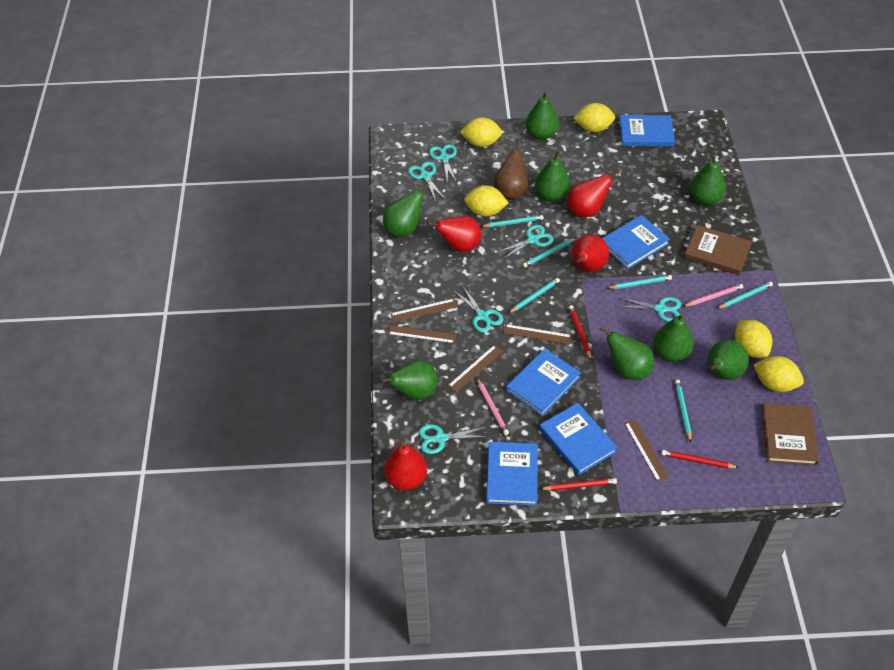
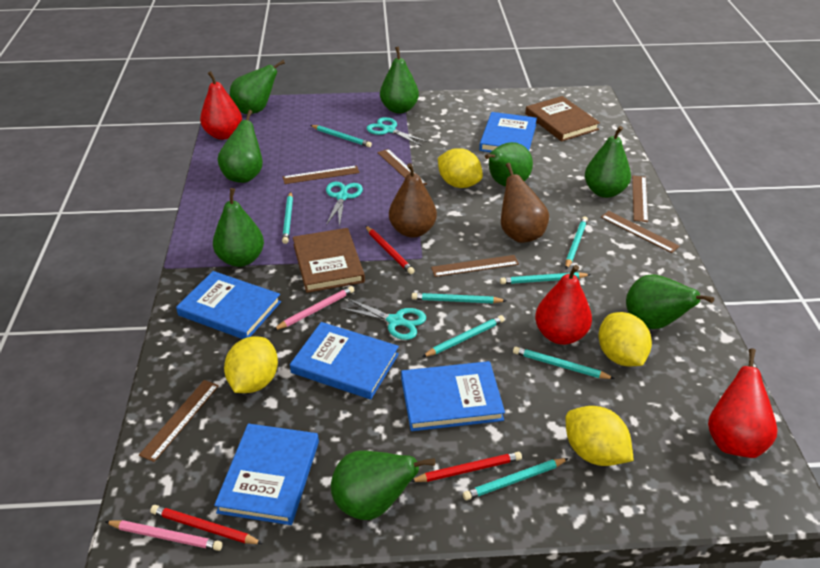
brown pear: [493,140,528,200] = 1 -> [389,163,437,238] [501,163,549,243] = 2
brown ruler: [388,325,456,344] [390,299,457,322] [448,345,503,393] [503,324,572,344] [624,419,669,482] = 5 -> [139,380,219,462] [283,165,360,184] [377,149,427,185] [431,255,519,277] [601,211,680,253] [632,176,648,222] = 6
red pear: [384,442,427,490] [427,216,482,252] [567,170,620,217] [572,235,609,272] = 4 -> [200,71,242,140] [535,265,592,345] [708,348,777,458] = 3
turquoise pencil: [480,215,544,227] [509,278,560,313] [522,238,576,268] [607,275,672,289] [675,380,691,442] [717,282,773,309] = 6 -> [282,192,293,244] [310,125,372,147] [412,293,507,303] [422,315,505,357] [463,458,569,500] [500,272,591,284] [513,347,615,379] [565,216,588,269] = 8
turquoise scissors: [408,162,445,201] [419,424,488,454] [429,144,457,183] [454,287,503,333] [498,225,554,259] [618,297,681,322] = 6 -> [326,182,363,227] [339,298,426,340] [367,117,429,146] = 3
yellow lemon: [460,117,502,147] [464,185,509,217] [574,103,615,132] [735,320,772,358] [753,356,804,392] = 5 -> [224,336,278,393] [438,148,483,188] [565,406,634,466] [599,312,652,367] = 4

